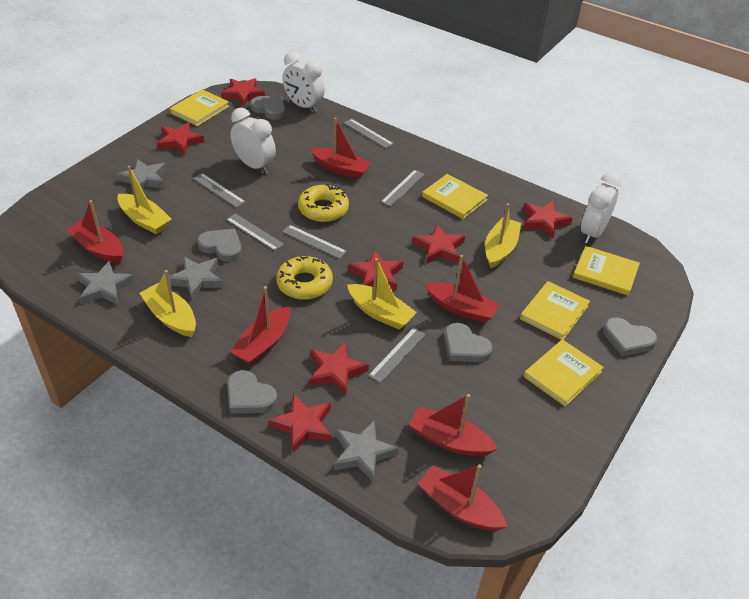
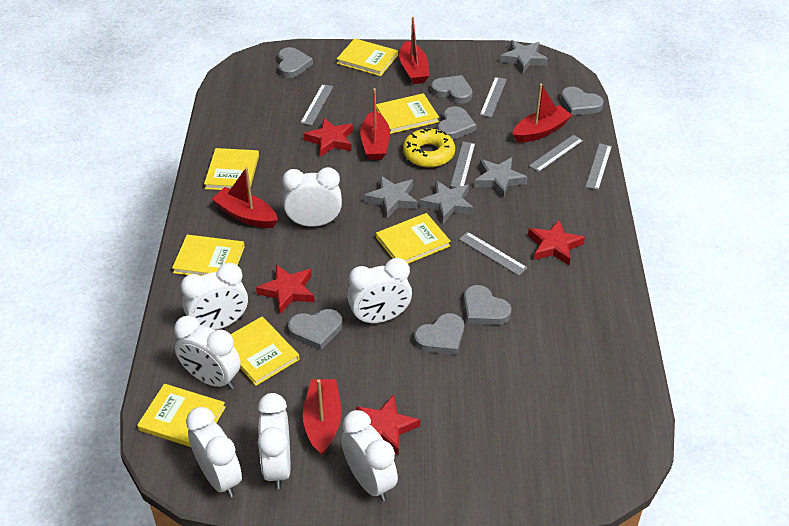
grey heart: [197,229,242,262] [227,370,277,414] [250,96,285,120] [444,323,493,362] [603,317,657,356] = 5 -> [278,47,313,78] [288,309,342,350] [414,313,464,355] [431,75,473,104] [438,106,477,139] [464,285,512,325] [561,87,604,115] = 7
red boat: [67,200,123,263] [230,286,290,365] [311,118,372,179] [409,394,498,456] [418,464,507,531] [425,255,500,323] = 6 -> [212,167,278,228] [303,379,341,455] [360,88,390,160] [399,17,429,84] [513,84,572,143] = 5
red star: [157,122,204,156] [221,78,265,107] [269,394,332,454] [309,342,369,395] [349,250,403,291] [413,224,465,264] [523,200,573,239] = 7 -> [256,265,314,314] [303,118,353,156] [356,395,420,456] [528,220,585,265] = 4
white clock: [230,108,276,173] [282,51,325,112] [581,172,622,244] = 3 -> [174,316,241,389] [181,263,248,330] [186,407,242,497] [258,393,290,489] [282,167,342,227] [341,410,398,501] [347,258,412,324] = 7
yellow boat: [117,166,172,234] [140,270,196,337] [347,258,417,330] [485,203,521,268] = 4 -> none = 0
yellow book: [170,89,229,126] [422,174,488,219] [520,281,590,340] [524,339,604,406] [573,246,640,296] = 5 -> [137,384,226,447] [172,235,245,276] [204,148,259,190] [231,317,300,386] [337,38,398,76] [376,93,439,134] [376,213,451,264] = 7
yellow donut: [276,256,333,300] [298,184,349,222] = 2 -> [403,128,455,168] = 1

